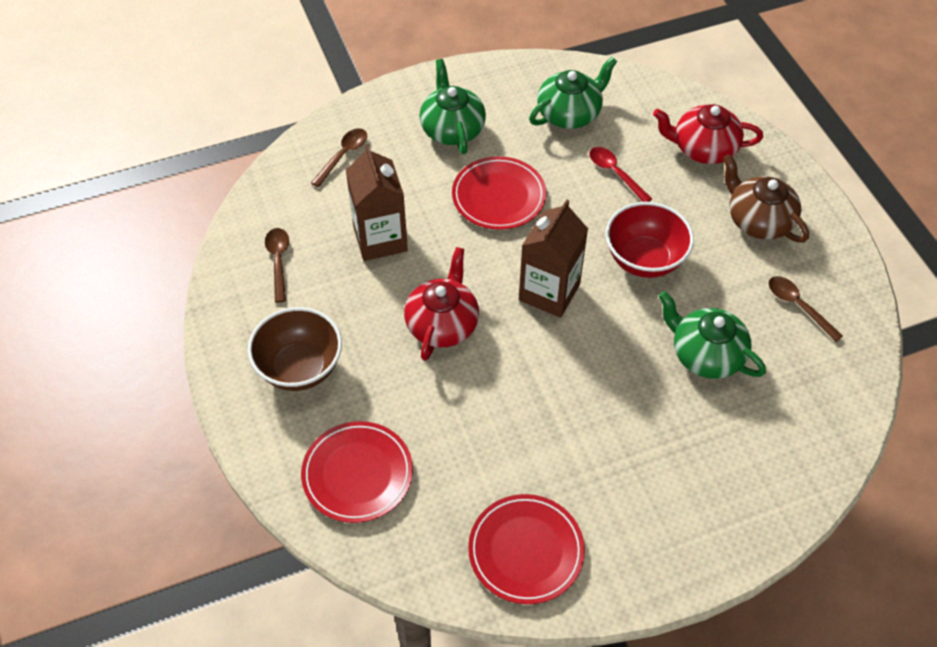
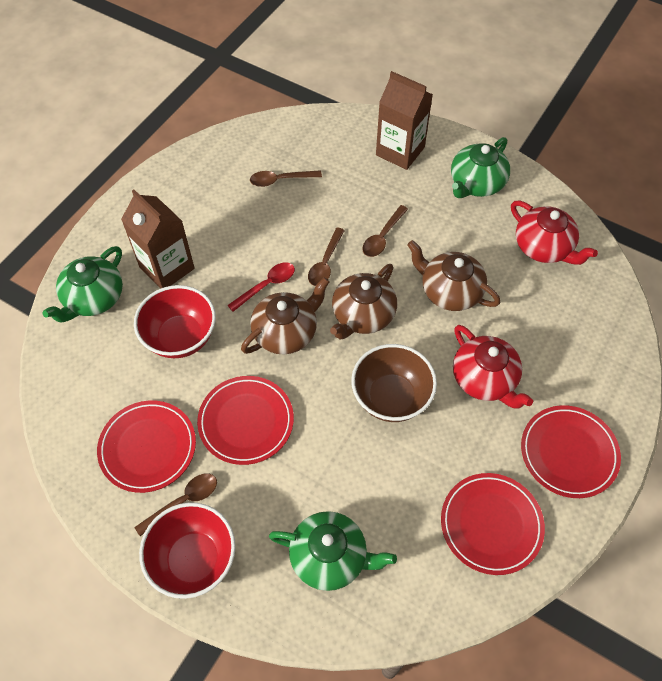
brown spoon: [265,228,289,303] [311,128,367,187] [769,276,843,342] = 3 -> [134,474,217,536] [250,170,322,187] [308,228,345,286] [362,205,408,257] = 4
brown teapot: [723,154,809,243] = 1 -> [241,277,329,354] [330,264,397,339] [407,240,500,311] = 3
red bowl: [606,202,694,278] = 1 -> [134,285,216,358] [139,502,236,599] = 2
red plate: [301,421,413,523] [452,156,547,230] [468,494,585,604] = 3 -> [97,400,196,493] [197,376,294,465] [441,473,545,575] [521,405,621,498] = 4

